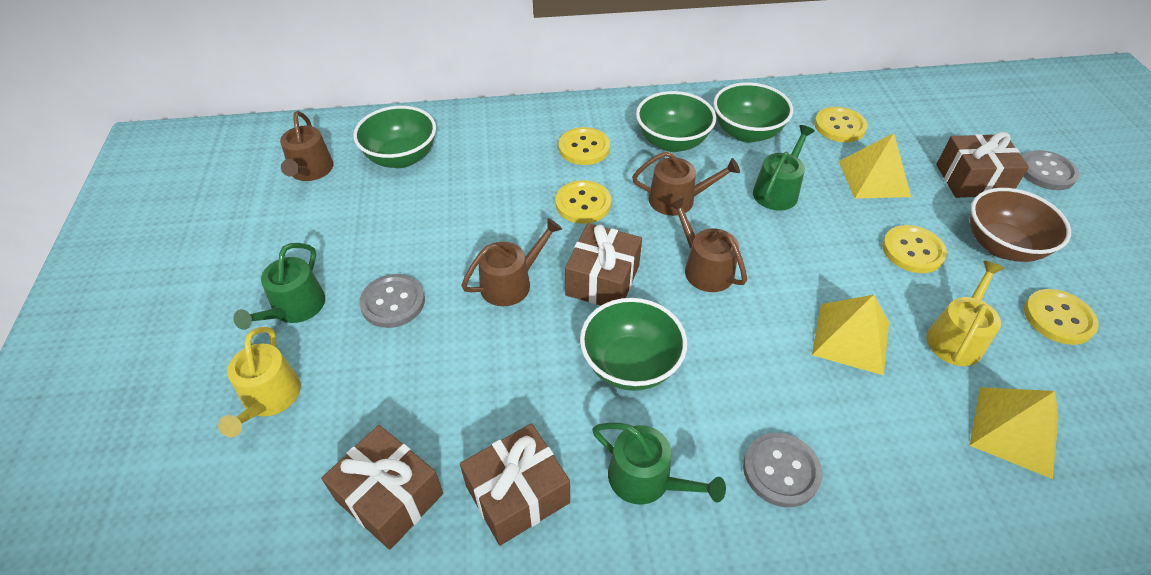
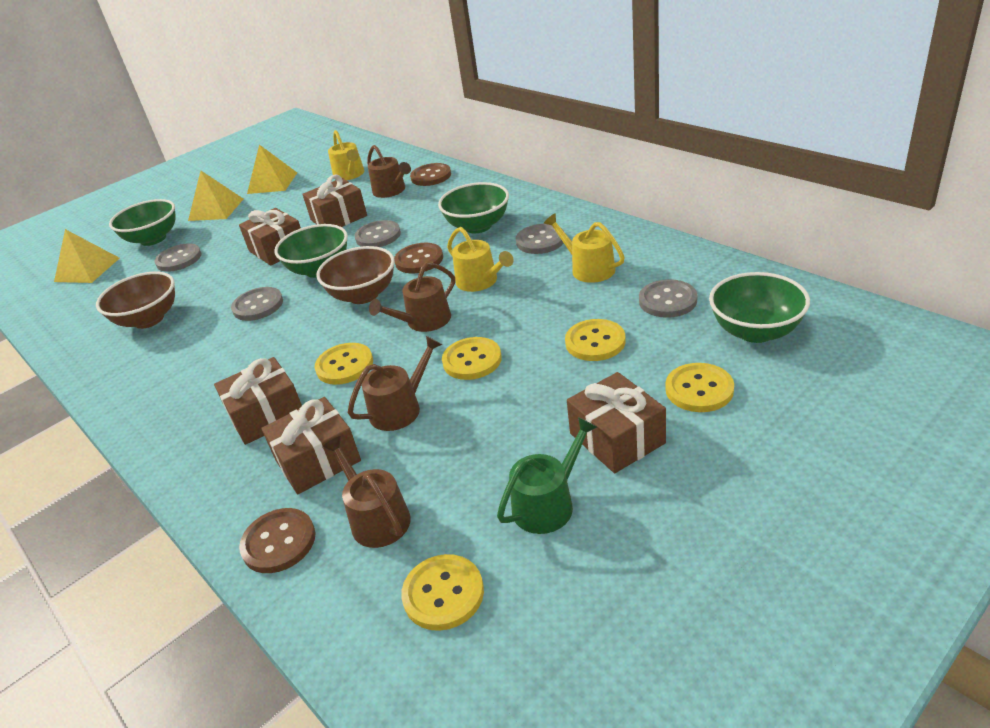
brown bowl: [970,188,1071,262] = 1 -> [96,271,175,329] [316,246,395,304] = 2
brown button: none = 0 -> [239,508,315,573] [394,243,443,273] [410,163,451,186] = 3
brown gift: [321,425,443,550] [460,423,570,546] [565,223,642,306] [936,132,1029,198] = 4 -> [214,357,302,445] [239,208,301,266] [261,397,361,494] [302,174,367,227] [567,372,666,473] = 5
green watering can: [234,243,325,330] [592,422,726,505] [753,125,815,211] = 3 -> [497,417,597,534] = 1
grey button: [359,274,425,328] [743,433,822,507] [1022,150,1079,190] = 3 -> [155,243,202,272] [231,287,283,321] [355,220,401,247] [516,224,564,254] [639,279,698,318] = 5
yellow watering can: [218,327,301,438] [926,261,1004,366] = 2 -> [328,130,364,180] [447,227,514,292] [544,213,625,283] = 3

